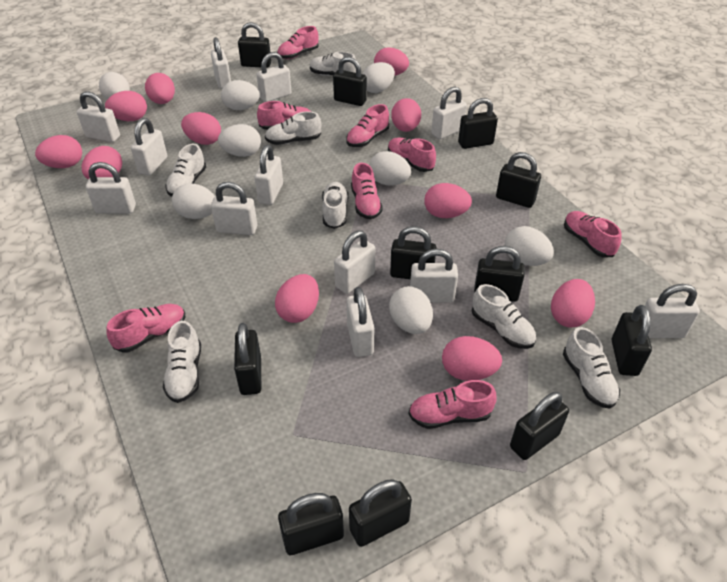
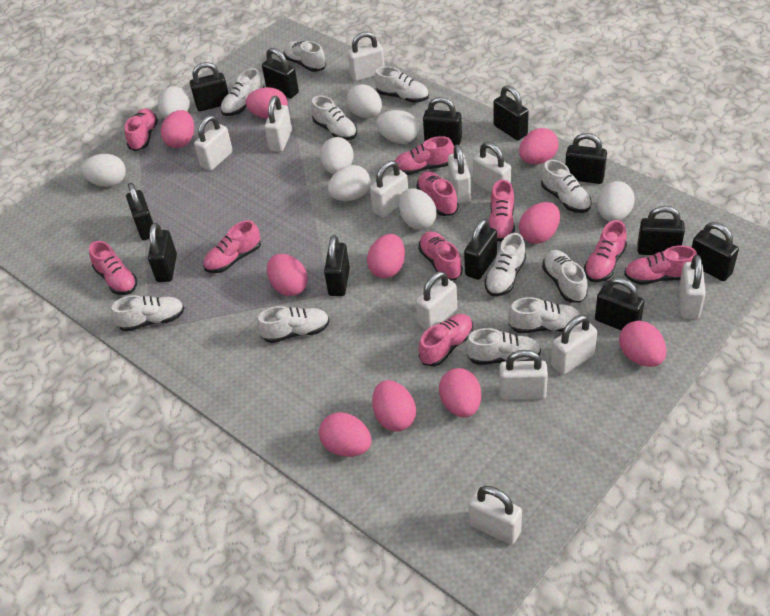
black padlock: [234,323,261,395] [238,22,271,68] [278,493,344,555] [333,57,367,106] [349,479,412,547] [390,226,437,280] [458,98,498,149] [474,246,525,302] [496,152,541,208] [510,392,569,460] [612,305,652,376] = 11 -> [126,183,153,240] [148,223,177,282] [190,62,229,111] [262,48,299,98] [324,235,350,296] [423,97,462,146] [464,219,497,280] [494,85,529,141] [565,133,607,184] [595,277,645,330] [637,206,685,255] [692,222,739,281] = 12
pink egg: [35,135,82,168] [82,146,122,179] [105,91,147,121] [145,73,175,104] [181,112,221,145] [275,274,319,323] [374,48,409,76] [391,98,421,132] [424,183,472,218] [442,336,502,381] [551,279,595,328] = 11 -> [161,110,194,148] [246,87,288,119] [267,254,308,296] [319,412,371,457] [367,234,405,278] [372,380,416,432] [439,368,481,417] [519,128,559,164] [519,202,560,244] [619,321,666,367] = 10
pink shoe: [106,304,185,353] [257,101,311,130] [277,26,319,59] [346,104,389,147] [351,163,383,219] [388,138,436,172] [409,380,497,429] [564,211,621,258] = 8 -> [89,241,137,295] [124,108,158,151] [203,220,261,273] [395,136,454,175] [417,171,459,216] [418,231,463,280] [419,314,473,366] [489,179,515,242] [584,220,627,282] [624,245,697,285] = 10
white padlock: [77,91,120,142] [86,162,136,213] [131,118,167,176] [211,37,231,89] [211,182,257,235] [255,145,283,205] [257,52,291,102] [334,230,375,294] [346,287,374,357] [410,249,458,302] [431,86,467,139] [645,284,700,338] = 12 -> [194,115,233,171] [264,96,292,152] [348,32,385,81] [370,161,408,218] [416,271,457,330] [448,144,471,204] [468,486,522,545] [473,142,511,192] [499,350,548,400] [551,315,597,375] [679,255,706,319] = 11
white shoe: [163,321,201,403] [166,144,206,197] [265,112,321,145] [310,52,356,76] [322,182,348,229] [472,284,536,349] [563,327,620,408] = 7 -> [111,295,184,332] [221,68,264,116] [257,306,330,343] [283,41,326,72] [311,95,357,140] [374,66,429,103] [466,328,541,365] [485,233,526,296] [508,297,580,333] [541,160,592,213] [542,250,588,303] = 11

